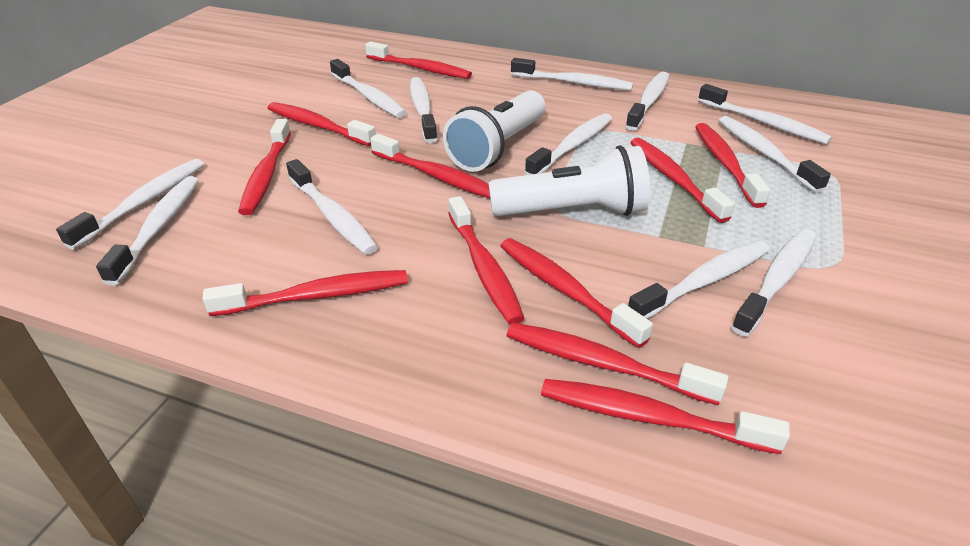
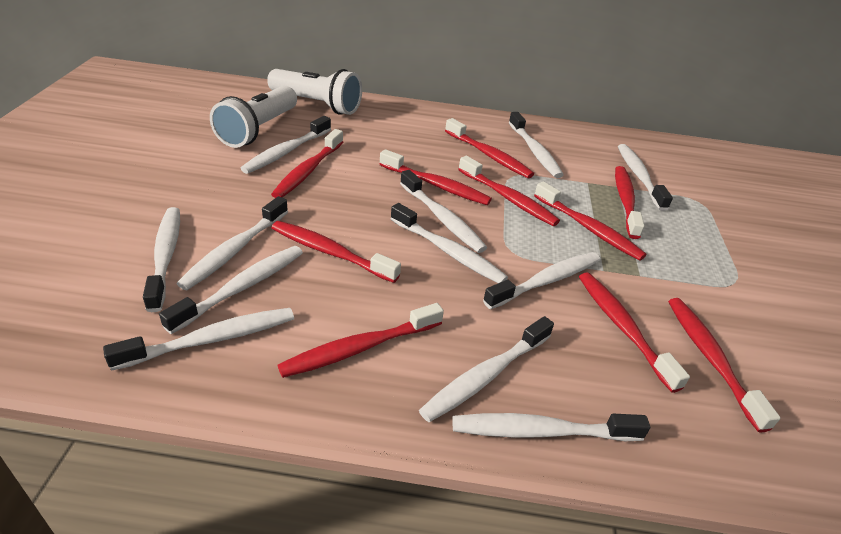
red toothbrush: [203,270,408,316] [238,119,291,215] [268,102,376,146] [365,41,472,79] [370,134,490,198] [448,196,525,325] [500,238,653,348] [506,323,728,405] [541,379,790,454] [630,138,735,223] [695,123,770,208] = 11 -> [271,129,343,198] [271,221,401,283] [277,303,444,378] [379,149,492,205] [445,118,534,178] [458,156,560,226] [534,181,646,261] [579,272,690,393] [615,166,645,239] [668,298,780,433] = 10

